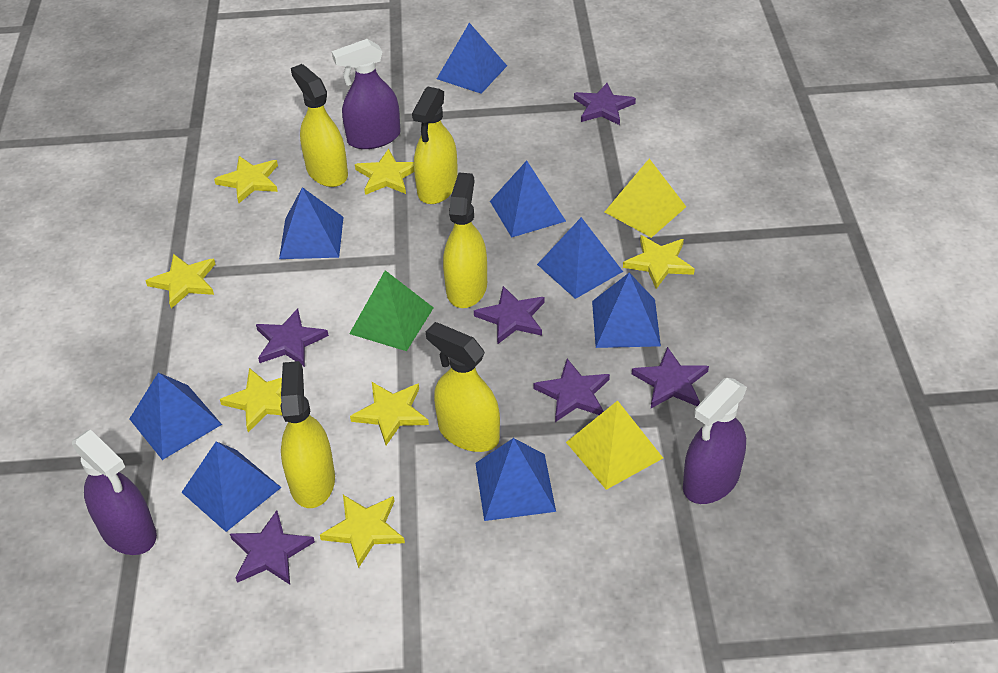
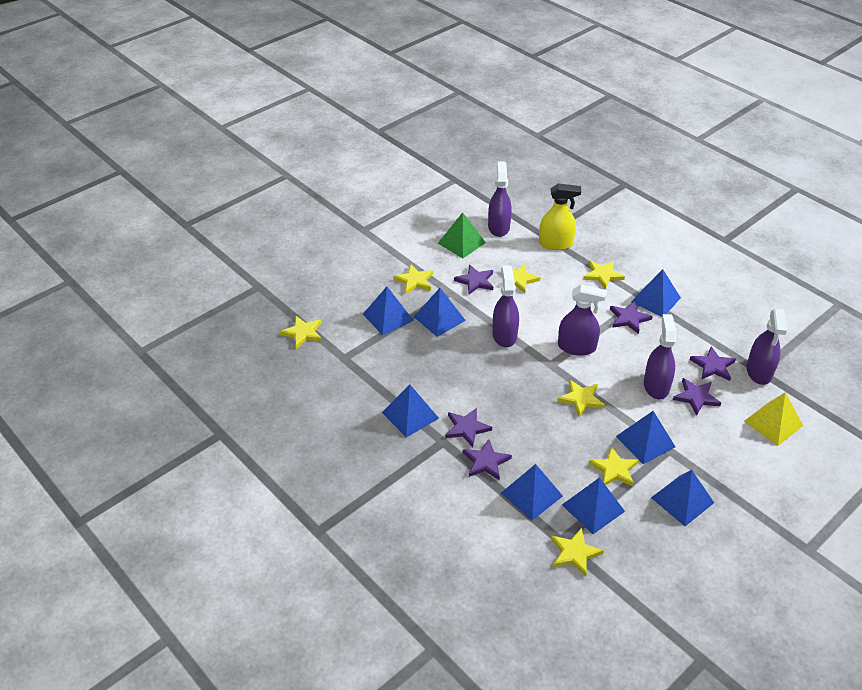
purple spray bottle: [72,429,157,555] [332,39,401,149] [683,378,747,504] = 3 -> [488,162,512,237] [492,265,519,347] [558,285,607,355] [644,314,676,399] [747,309,787,385] = 5
yellow pyramid: [566,400,663,490] [605,159,686,238] = 2 -> [744,392,803,446] = 1
yellow spray bottle: [280,361,335,508] [291,64,348,187] [412,87,458,204] [425,322,500,452] [443,173,487,308] = 5 -> [539,183,581,250] = 1

